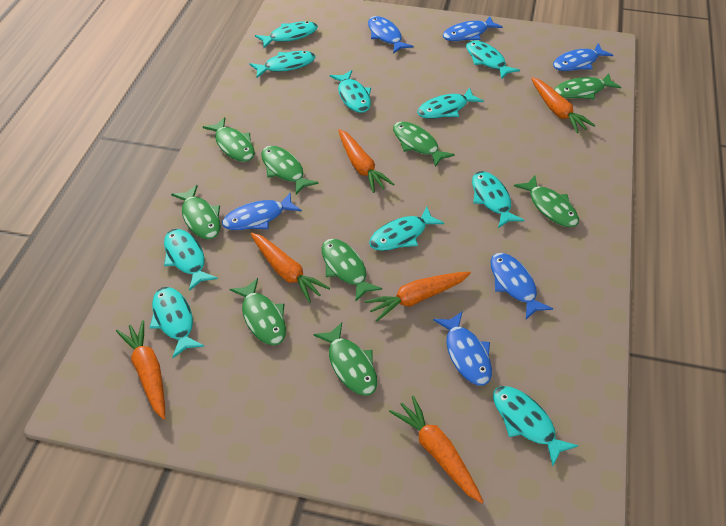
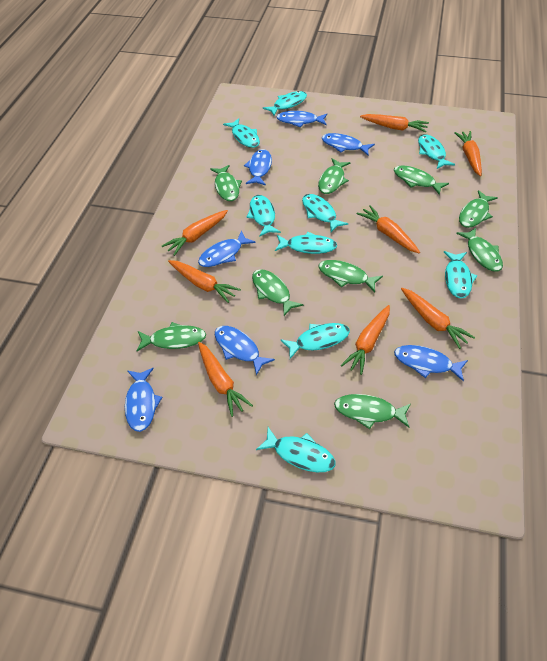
blue fish: [222,192,302,230] [368,16,413,54] [433,311,492,385] [443,16,503,41] [490,253,553,319] [553,43,613,71] = 6 -> [125,368,163,432] [198,231,255,267] [215,326,275,376] [244,149,272,186] [276,111,327,127] [322,133,375,155] [394,345,468,382] = 7
orange carrot: [116,320,165,420] [251,232,330,303] [338,129,395,193] [364,272,471,321] [389,396,484,503] [531,77,595,133] = 6 -> [162,210,228,256] [168,260,241,303] [198,342,253,417] [341,305,390,375] [357,205,420,254] [360,114,429,132] [401,288,475,349] [454,131,482,176] = 8
turquoise fish: [149,287,204,358] [164,229,218,291] [250,51,315,78] [255,21,318,48] [330,70,371,113] [369,207,444,251] [417,88,484,119] [466,40,520,79] [472,171,524,228] [493,386,578,466] = 10 -> [223,118,260,148] [246,195,281,237] [256,427,336,472] [263,91,307,116] [275,232,337,254] [280,323,350,359] [302,194,348,232] [418,134,455,169] [444,251,477,299] = 9

